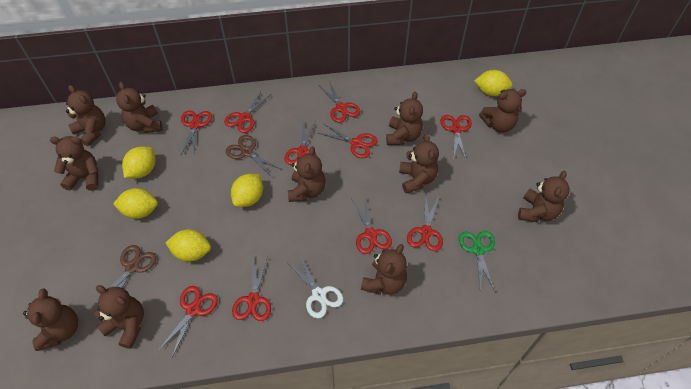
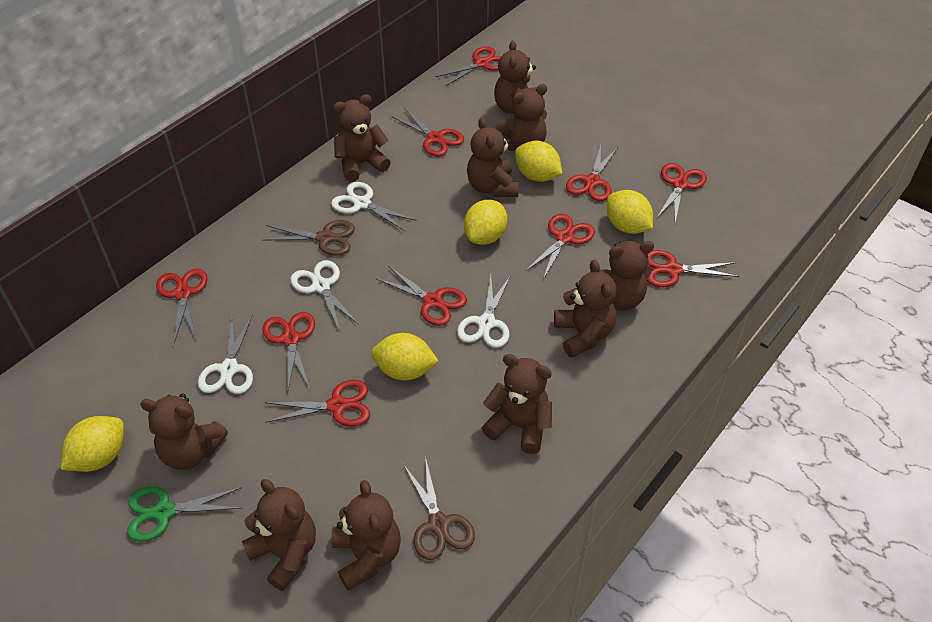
brown teddy bear: [23,288,78,351] [50,136,98,191] [66,85,106,147] [94,285,144,349] [116,82,163,133] [288,147,326,202] [361,244,407,295] [386,92,423,145] [399,133,439,194] [479,89,527,133] [518,171,570,223] = 11 -> [140,393,228,470] [242,479,316,591] [331,480,401,590] [333,94,391,182] [467,117,518,197] [482,354,552,454] [494,40,537,118] [495,84,547,151] [554,259,617,358] [590,241,654,311] = 10
white scissors: [287,256,343,318] = 1 -> [198,315,253,394] [290,260,359,332] [331,182,416,231] [457,275,511,348] = 4

